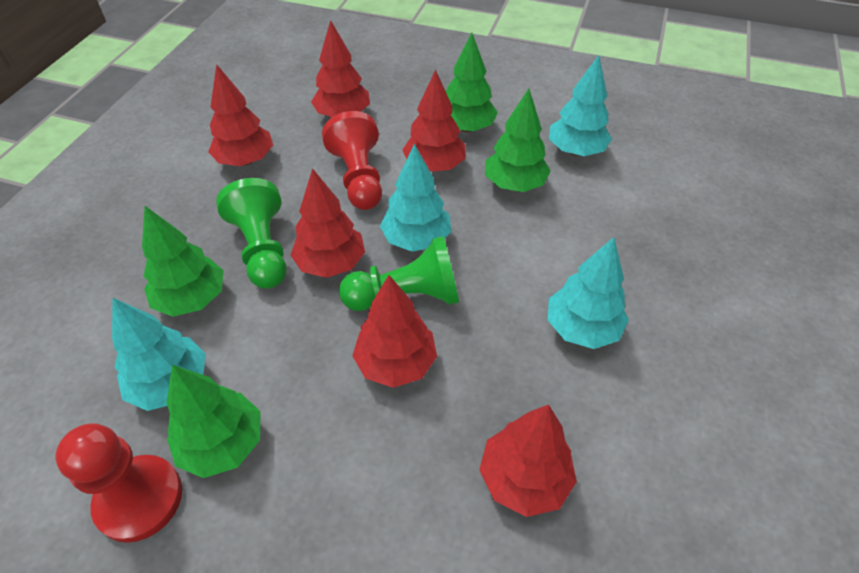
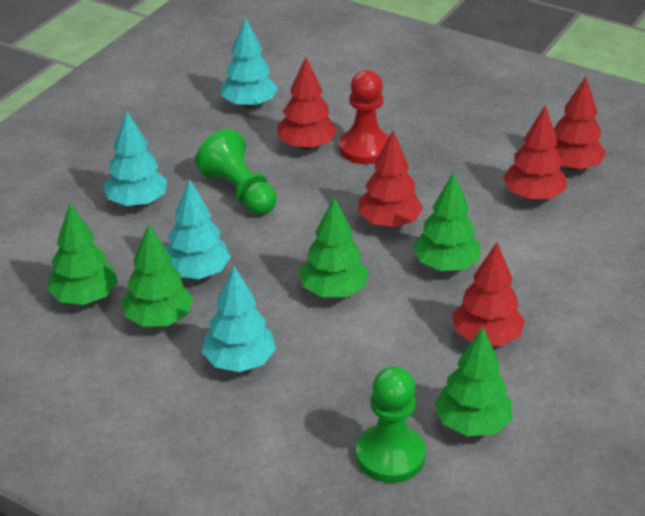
green tree: [142,206,224,317] [167,365,261,478] [446,33,498,132] [485,89,551,192] = 4 -> [47,204,118,305] [122,224,193,327] [299,197,368,297] [413,172,480,271] [434,327,512,436] = 5
red pawn: [55,423,182,543] [322,111,382,210] = 2 -> [339,70,389,164] = 1
red tree: [208,64,273,166] [291,168,365,278] [311,20,370,117] [352,275,437,388] [402,69,465,172] [479,405,577,517] = 6 -> [278,57,337,150] [358,131,423,228] [452,243,525,346] [503,105,567,201] [554,77,606,171] = 5

